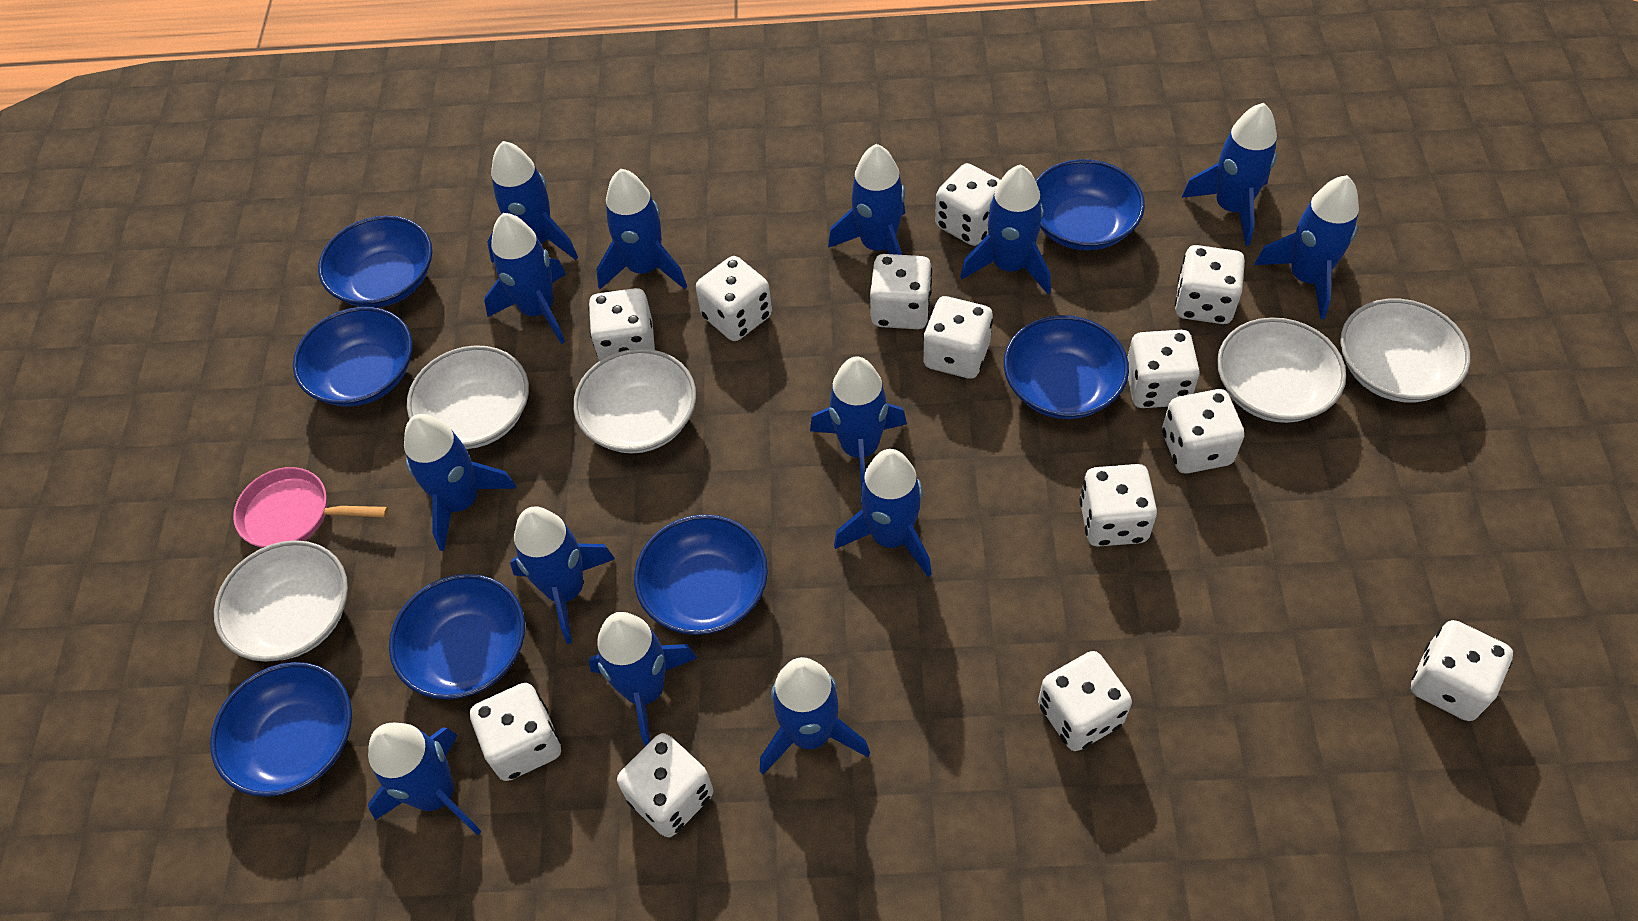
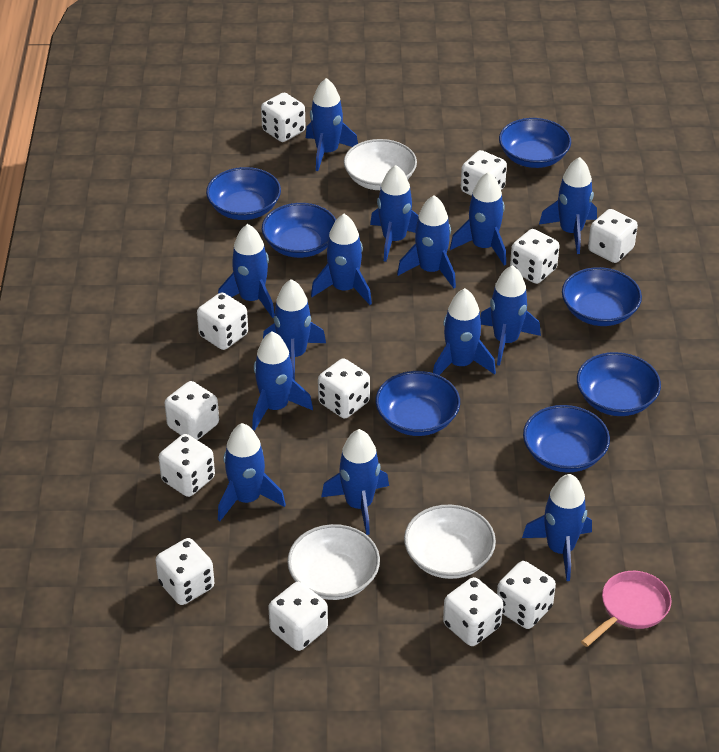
white bowl: [214,540,348,662] [407,345,529,449] [573,349,696,453] [1217,317,1346,423] [1340,299,1470,402] = 5 -> [287,524,380,600] [344,139,417,190] [404,505,496,579] = 3
white dice: [470,683,561,781] [588,288,655,361] [617,733,713,837] [696,256,772,341] [870,254,932,329] [923,296,993,379] [935,163,1001,246] [1038,651,1132,751] [1079,464,1157,547] [1127,330,1200,408] [1162,389,1244,474] [1175,245,1245,324] [1411,620,1513,721] = 13 -> [156,538,214,605] [159,434,215,497] [165,381,219,440] [197,293,248,350] [261,93,306,142] [268,582,328,651] [318,358,370,418] [443,577,503,646] [461,150,507,196] [497,561,556,629] [510,229,559,284] [588,209,638,263] = 12

